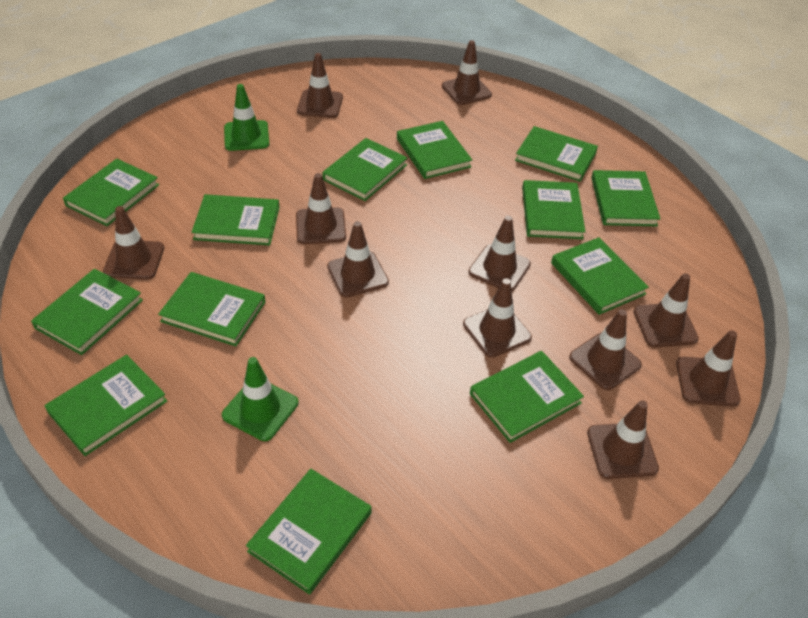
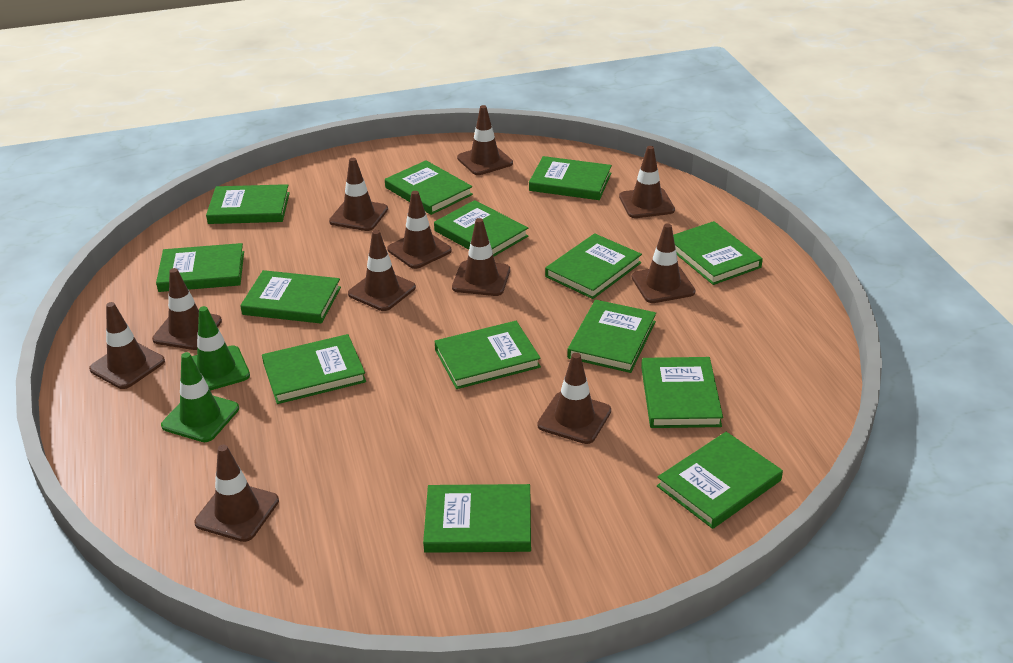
green book: [31,269,143,355] [44,355,167,456] [63,159,159,226] [158,272,265,346] [191,194,280,245] [246,469,372,595] [322,138,408,201] [397,121,472,179] [470,351,584,443] [515,126,598,182] [522,180,586,239] [551,237,649,315] [591,170,660,226] = 13 -> [156,243,244,292] [206,184,290,224] [240,270,341,324] [262,334,366,404] [385,160,473,215] [423,484,531,553] [434,200,528,257] [435,321,541,389] [529,156,612,200] [545,233,642,299] [567,300,656,373] [641,357,723,428] [657,432,783,529] [673,221,763,285] = 14

